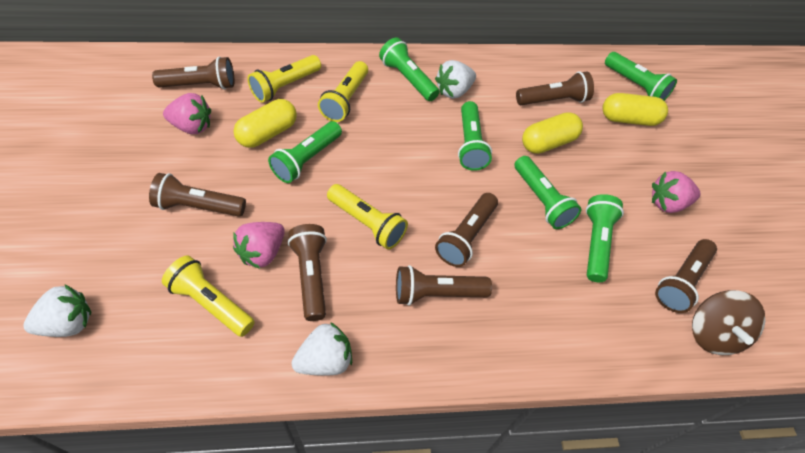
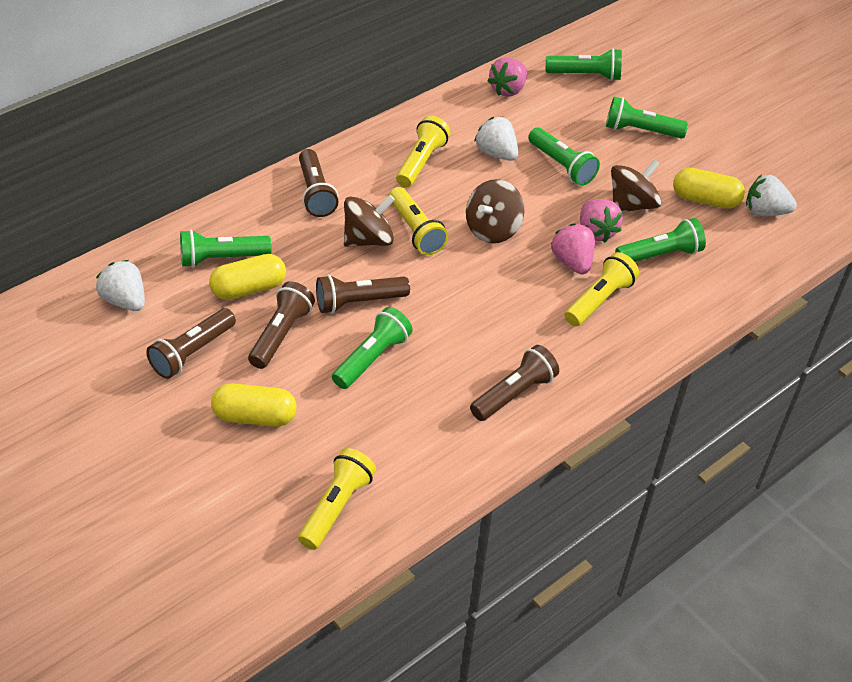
brown flashlight: [149,173,246,217] [152,57,235,90] [288,224,327,321] [396,265,492,306] [435,193,498,267] [516,71,594,105] [655,239,717,313] = 7 -> [146,308,236,379] [248,281,315,369] [299,149,339,217] [316,275,410,314] [470,345,559,421] = 5
brown spinning top: [692,290,765,355] = 1 -> [344,195,395,247] [466,179,524,243] [611,159,661,213] = 3

